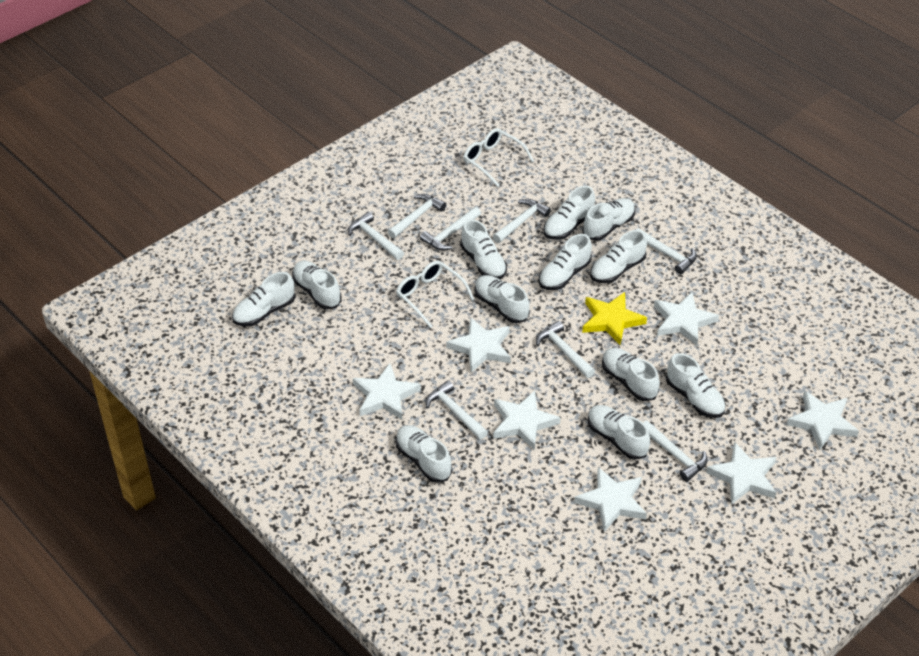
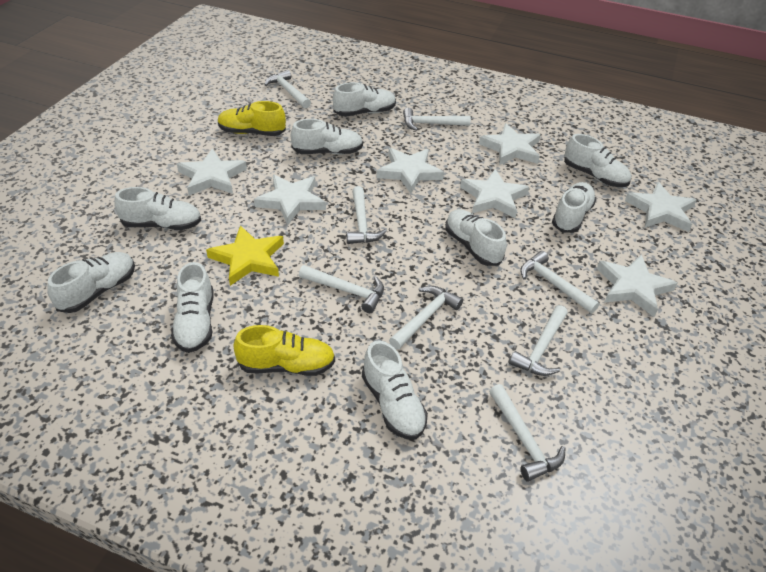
white glasses: [396,261,474,328] [463,128,534,187] = 2 -> none = 0
white shoe: [232,272,295,326] [292,261,342,309] [396,425,452,482] [460,219,507,280] [475,275,530,323] [539,234,592,290] [544,186,595,240] [583,198,635,241] [588,405,650,460] [590,230,647,283] [602,348,660,401] [666,353,726,418] = 12 -> [47,252,135,313] [114,187,201,230] [171,262,213,353] [291,119,363,155] [333,82,396,117] [362,341,428,440] [445,209,507,266] [552,182,596,233] [564,134,631,187] = 9
yellow shoe: none = 0 -> [218,101,286,136] [233,325,335,376] = 2

